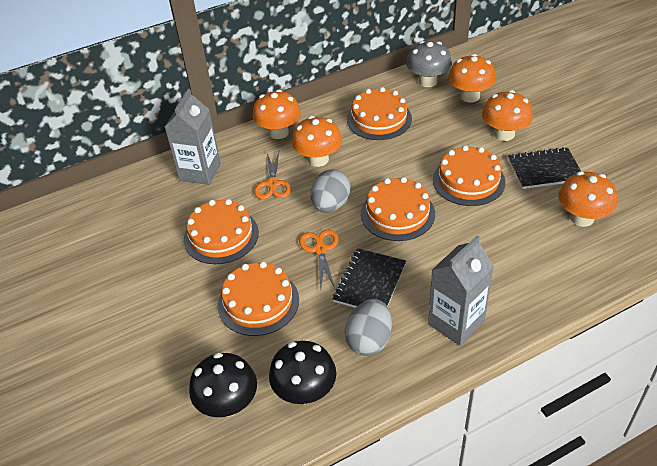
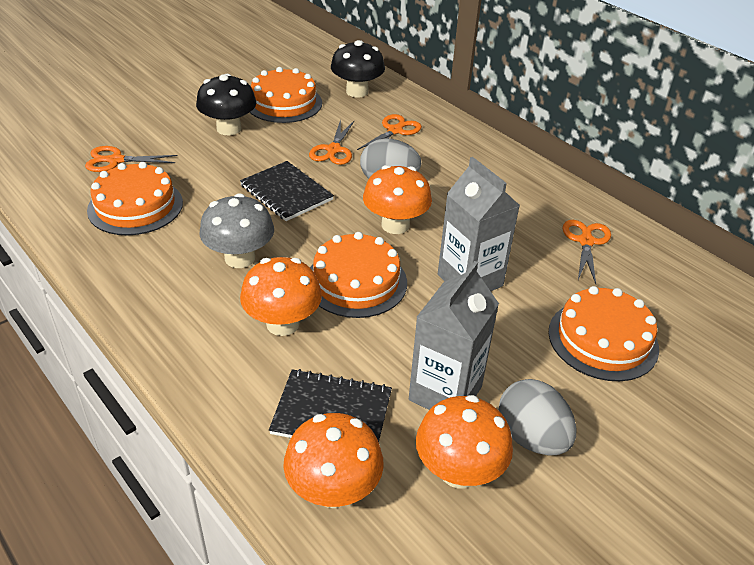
orange cake: [184,199,259,264] [218,261,299,336] [347,87,412,140] [361,177,435,241] [433,145,506,206] = 5 -> [87,162,183,235] [250,67,322,123] [310,232,407,318] [548,286,659,381] = 4
orange mushroom: [253,90,301,139] [292,116,342,167] [448,54,496,103] [482,90,533,141] [558,171,617,227] = 5 -> [240,257,322,336] [283,413,384,508] [363,165,432,234] [416,395,513,489] = 4
orange scissors: [254,152,291,199] [299,229,339,289] = 2 -> [85,146,178,172] [309,120,354,165] [357,114,422,150] [562,220,611,284] = 4

